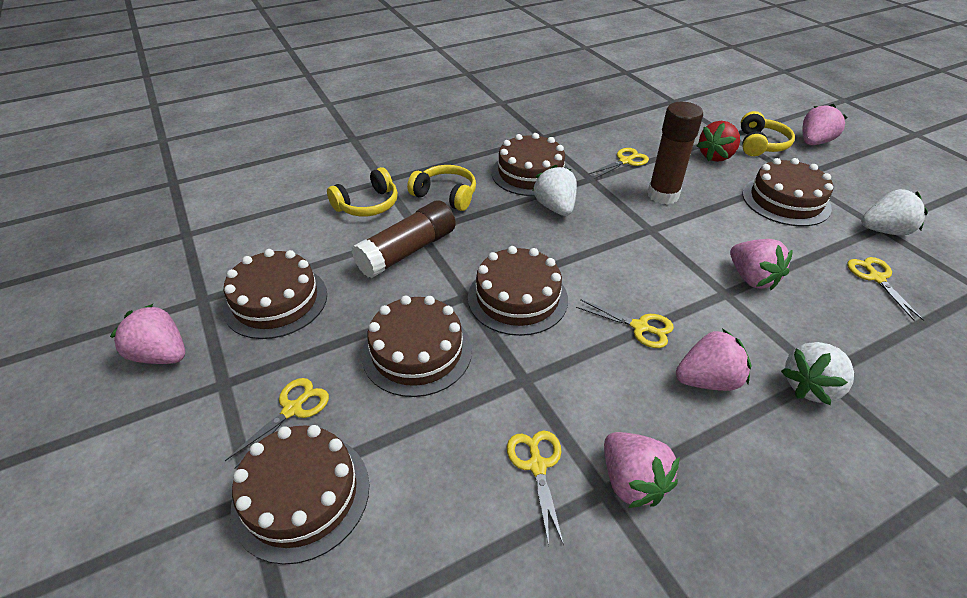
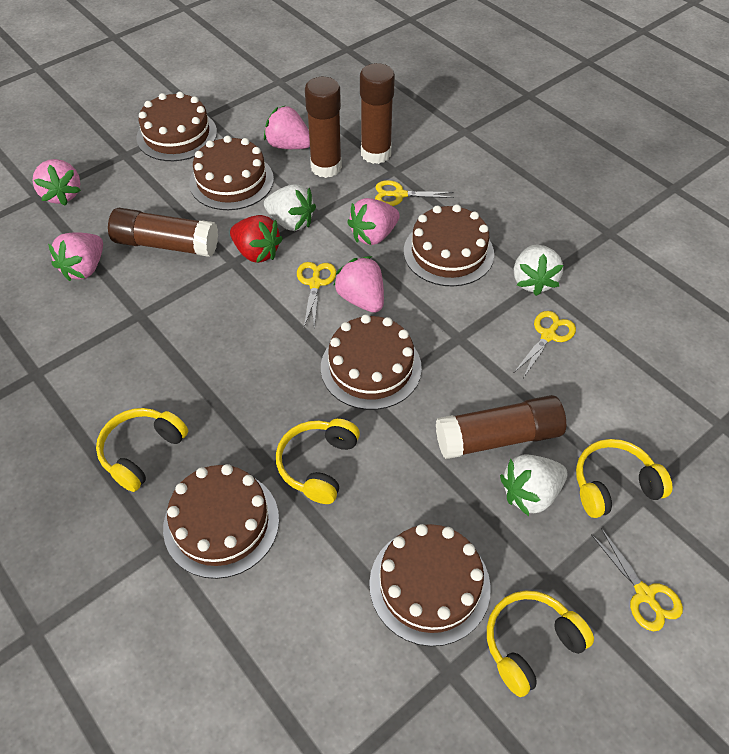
brown glue stick: [352,200,456,278] [647,102,703,205] = 2 -> [108,208,218,257] [305,77,342,178] [360,63,395,164] [436,395,566,459] = 4
yellow headphones: [327,167,398,216] [407,165,476,211] [741,111,795,156] = 3 -> [96,408,188,492] [276,419,360,504] [487,590,594,697] [576,439,673,518] = 4
yellow scissors: [225,378,329,469] [507,431,564,545] [576,299,674,348] [588,148,649,179] [847,257,924,322] = 5 -> [297,262,336,328] [375,180,454,206] [514,311,576,378] [591,528,683,631] = 4

